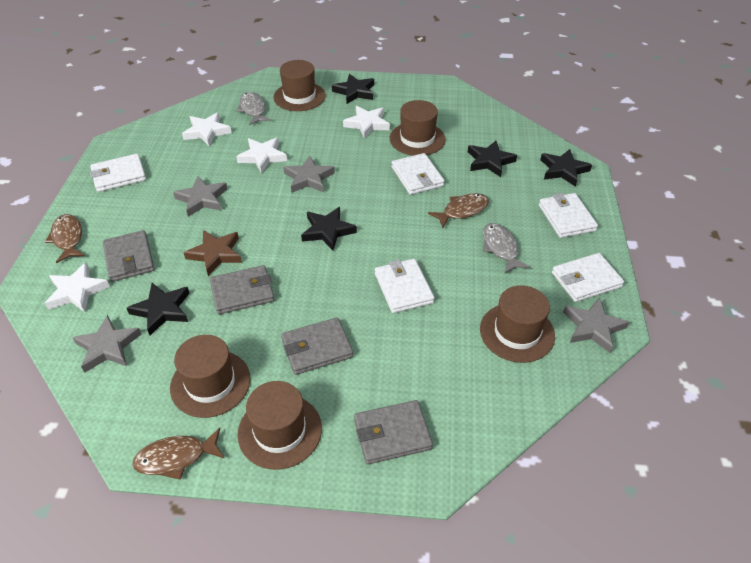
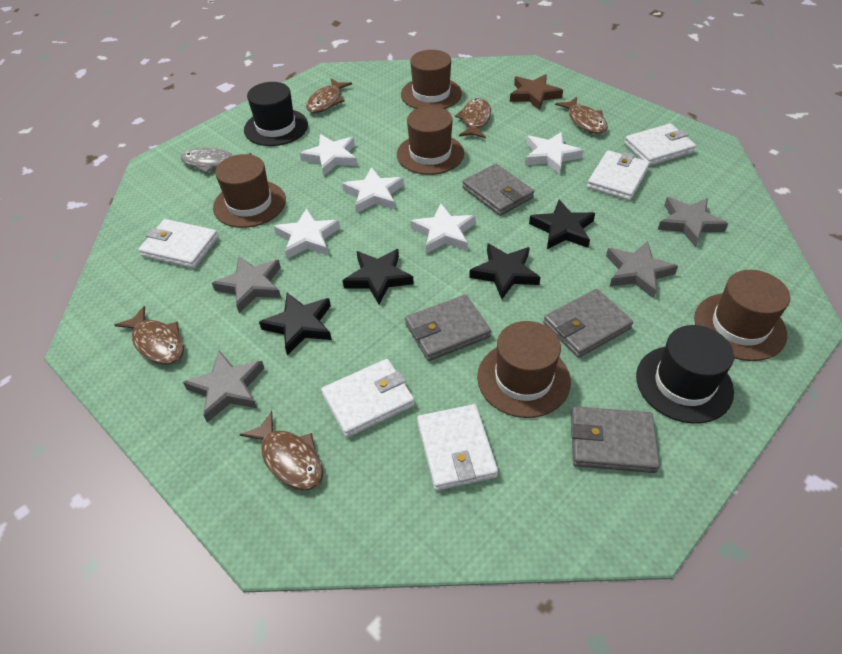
black hat: none = 0 -> [244,82,308,146] [636,325,734,424] = 2
black star: [127,283,189,335] [301,207,357,251] [332,74,374,104] [468,141,517,177] [540,149,592,187] = 5 -> [259,293,332,356] [343,249,414,304] [469,243,540,299] [529,200,595,249] = 4
brown fish: [45,214,85,263] [132,428,225,480] [428,193,489,228] = 3 -> [115,306,184,365] [240,411,323,490] [306,79,352,113] [455,98,491,138] [555,97,608,134] = 5
grey fish: [236,92,271,125] [483,223,530,273] = 2 -> [181,147,252,173] = 1
white star: [45,262,110,312] [182,112,232,146] [236,137,287,173] [343,106,390,139] = 4 -> [274,208,340,259] [300,134,357,176] [342,167,404,213] [410,203,475,254] [525,132,583,175] = 5

